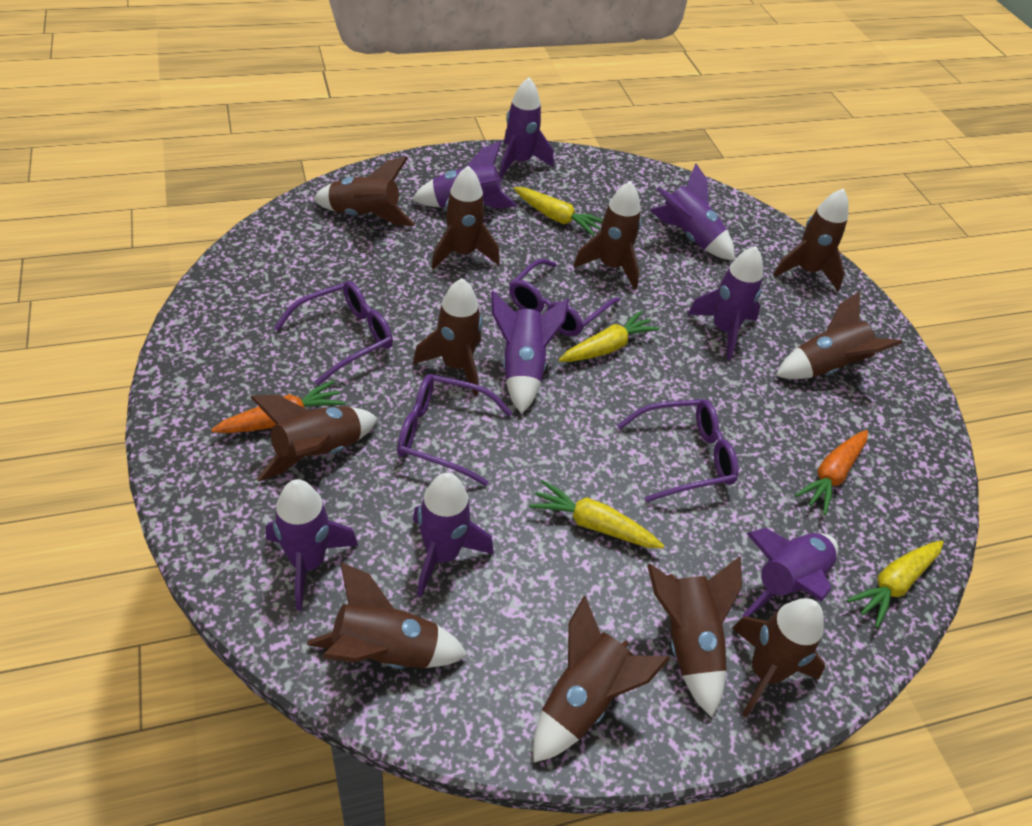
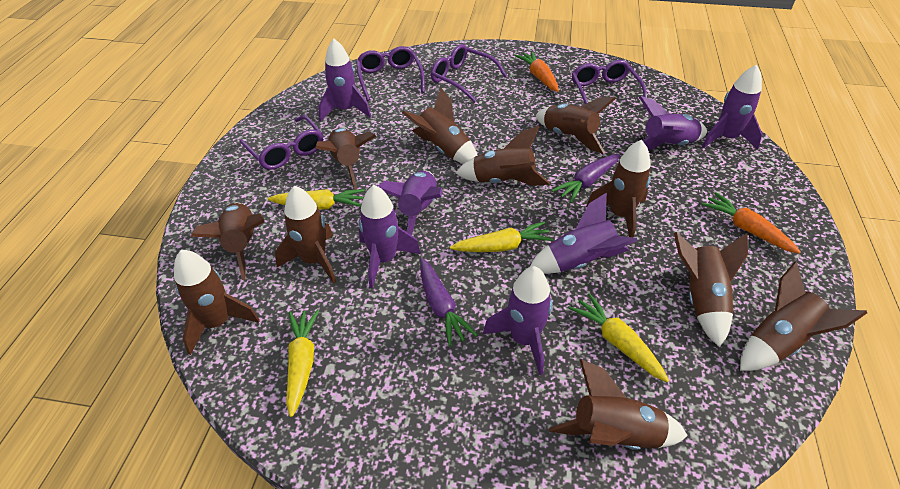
purple carrot: none = 0 -> [420,258,477,346] [552,154,620,203] = 2
purple rocket: [266,479,358,611] [412,141,517,209] [413,473,494,597] [491,291,569,414] [499,77,554,178] [650,163,735,260] [687,246,763,360] [742,528,838,617] = 8 -> [319,39,371,121] [359,185,421,289] [378,171,443,235] [483,266,552,375] [530,192,638,274] [639,96,707,151] [702,64,762,150] = 7

